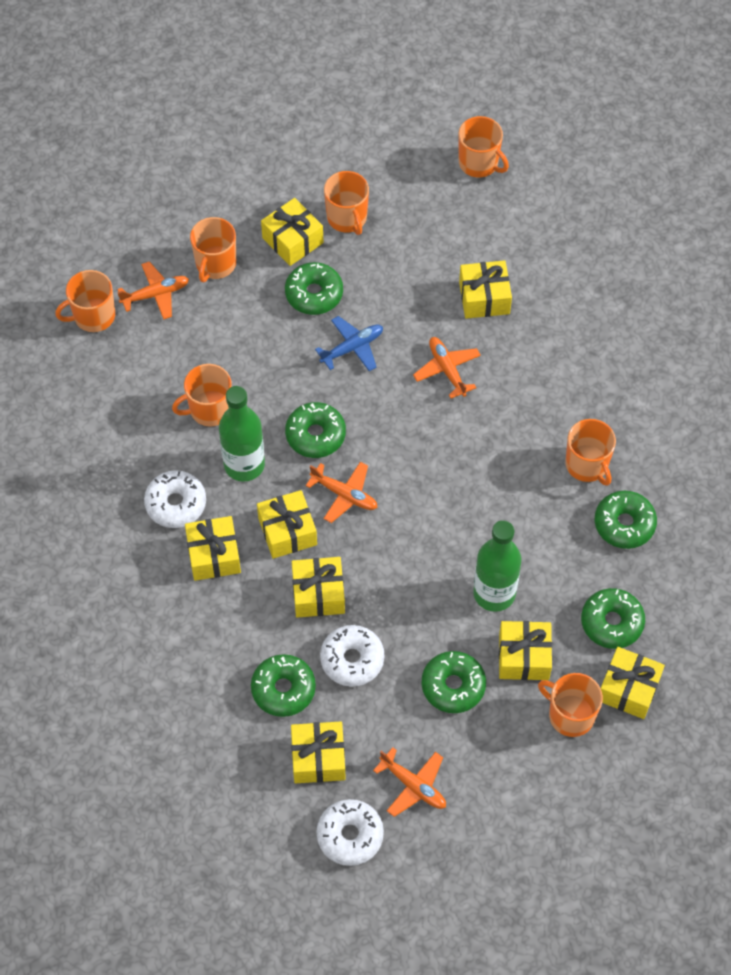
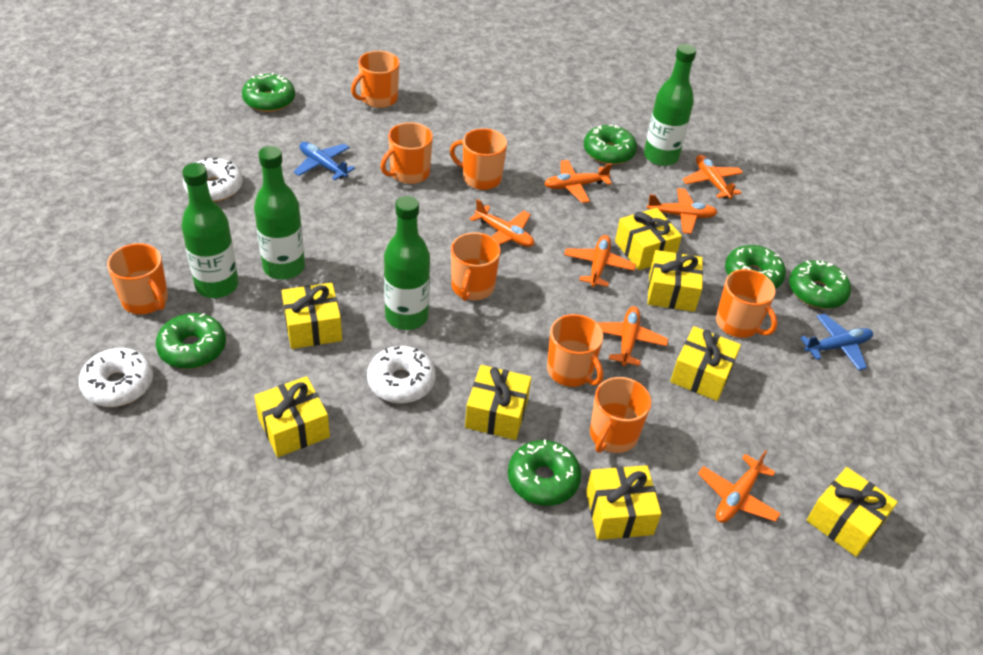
blue plane: [315,316,383,371] = 1 -> [293,142,355,180] [800,313,873,370] = 2
green bottle: [219,386,265,481] [473,520,521,612] = 2 -> [182,163,238,298] [254,146,305,280] [384,196,430,330] [644,44,696,166] = 4
orange mug: [55,270,115,332] [172,364,232,427] [190,217,236,282] [324,171,369,235] [458,116,509,178] [538,673,603,737] [565,419,616,486] = 7 -> [107,243,168,314] [351,51,399,108] [381,122,433,184] [450,128,507,190] [451,232,501,301] [547,314,603,387] [590,377,651,453] [716,269,777,338] = 8
orange plane: [117,261,189,320] [306,462,378,523] [373,747,446,817] [413,337,481,399] = 4 -> [469,199,534,247] [544,160,612,203] [564,235,636,287] [597,306,668,366] [647,188,718,234] [682,155,743,199] [698,450,781,523] = 7

